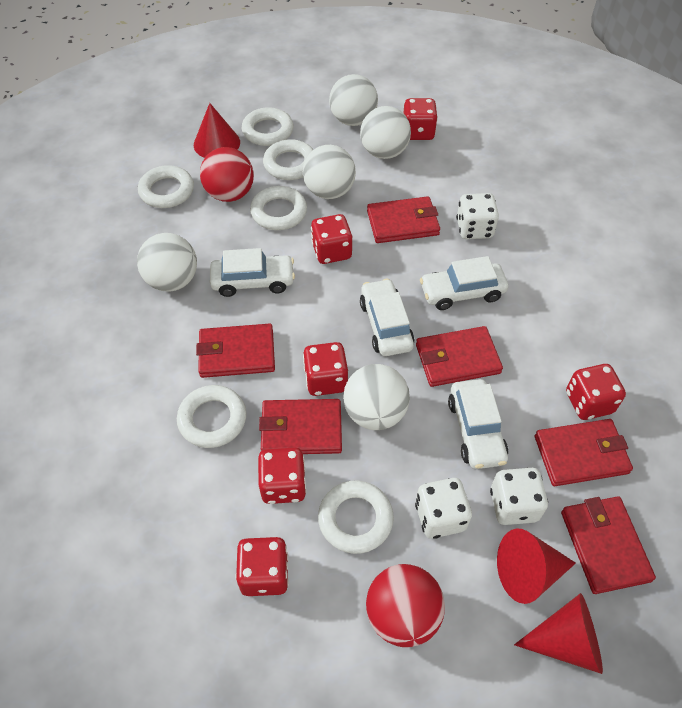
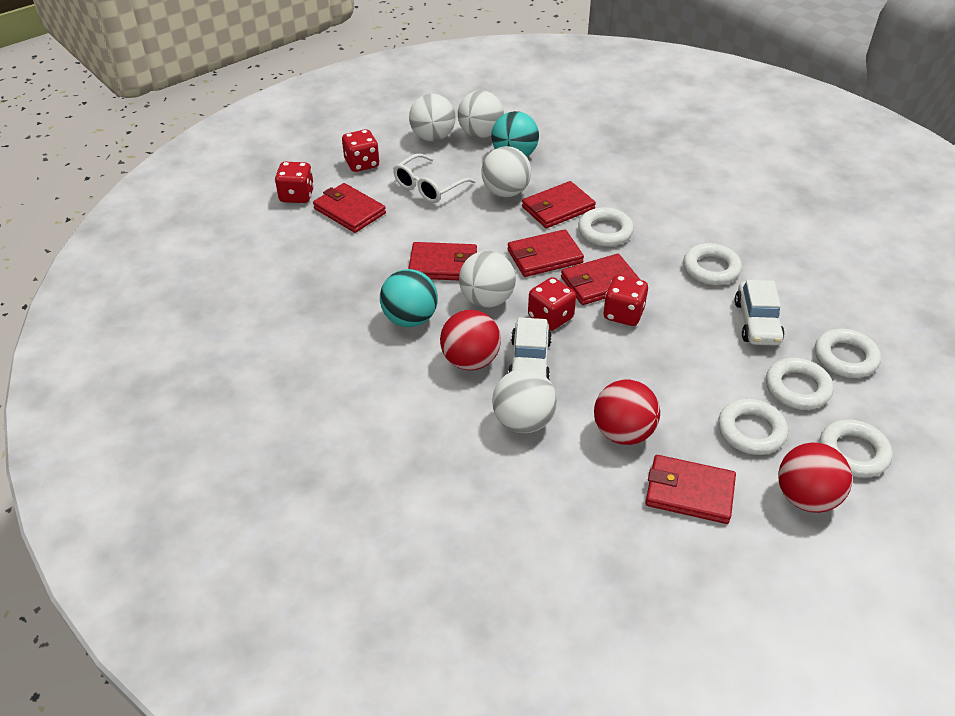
red ball: [200,147,254,202] [366,564,445,647] = 2 -> [440,310,501,370] [594,380,660,445] [778,443,852,513] = 3
red cone: [194,103,240,158] [497,528,576,604] [514,593,603,674] = 3 -> none = 0
red dice: [236,537,289,596] [258,447,307,504] [303,342,348,396] [311,214,352,264] [403,98,438,140] [566,364,626,420] = 6 -> [275,162,314,203] [342,129,380,172] [528,277,576,331] [603,275,648,326] = 4
turquoise ball: none = 0 -> [380,269,438,327] [491,111,539,157] = 2
white car: [210,248,295,297] [360,279,415,356] [420,256,508,310] [448,379,508,469] = 4 -> [508,317,552,380] [735,280,784,345] = 2
white dice: [415,478,472,539] [456,193,499,239] [490,468,548,525] = 3 -> none = 0
white glasses: none = 0 -> [393,154,476,203] = 1

